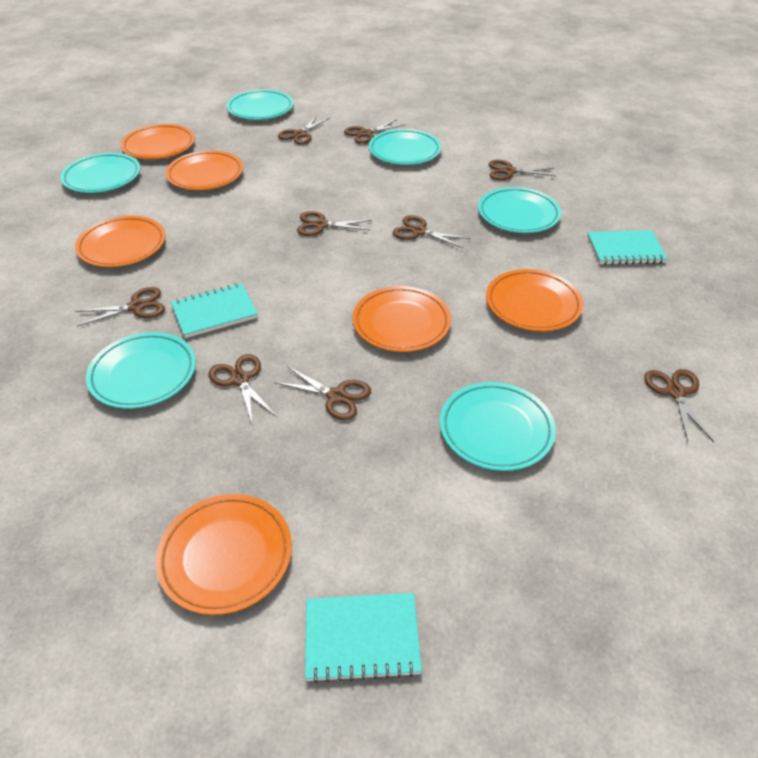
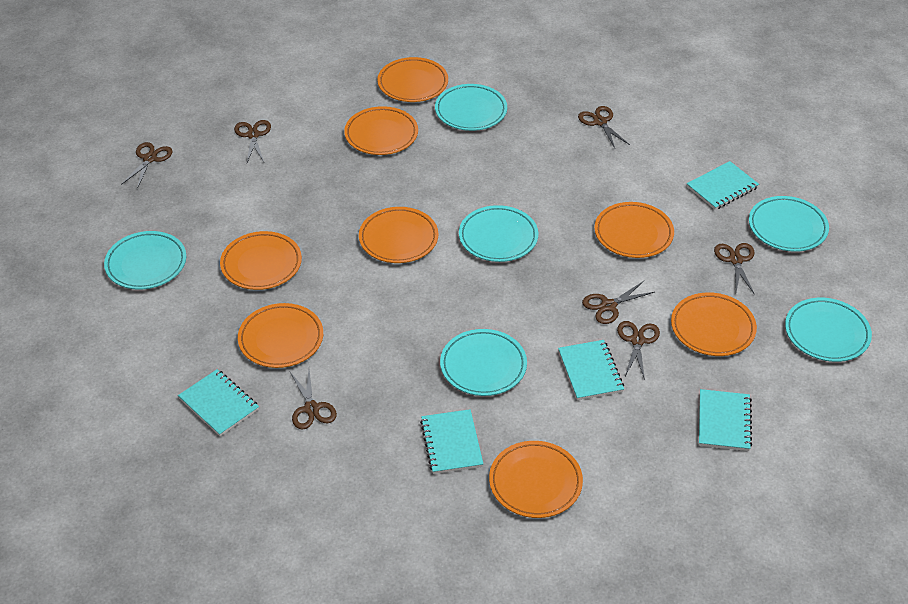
brown scissors: [75,287,165,326] [209,354,277,426] [274,366,371,420] [278,115,330,145] [297,211,372,236] [344,119,406,144] [393,215,470,248] [489,160,556,180] [644,369,714,442] = 9 -> [121,142,173,189] [234,120,271,162] [290,370,337,430] [578,106,630,148] [582,281,655,324] [617,321,660,380] [714,243,755,295] = 7
orange plate: [75,216,165,267] [121,124,195,159] [156,494,292,615] [166,150,243,190] [352,286,451,352] [486,269,583,331] = 6 -> [220,231,302,290] [238,303,323,368] [344,106,418,155] [359,207,438,263] [377,57,448,102] [489,441,583,518] [594,202,674,258] [671,292,757,356] = 8
turquoise notebook: [171,283,258,338] [305,593,422,683] [587,230,668,265] = 3 -> [178,369,259,436] [420,409,483,474] [558,340,624,400] [687,161,759,210] [699,389,752,451] = 5

